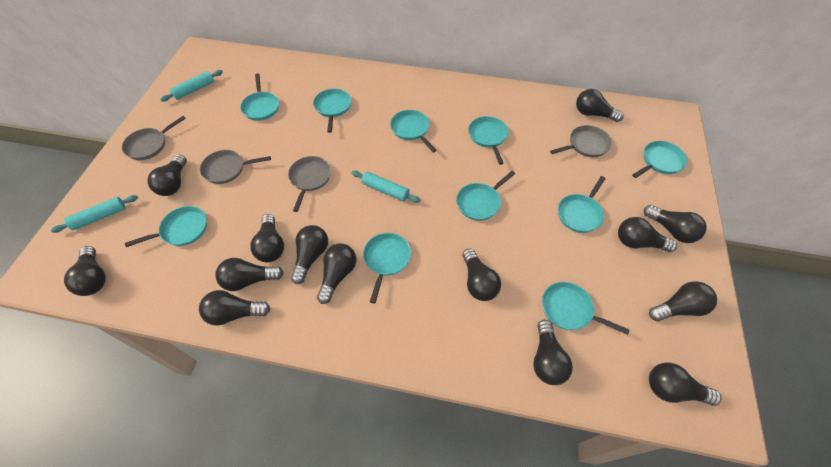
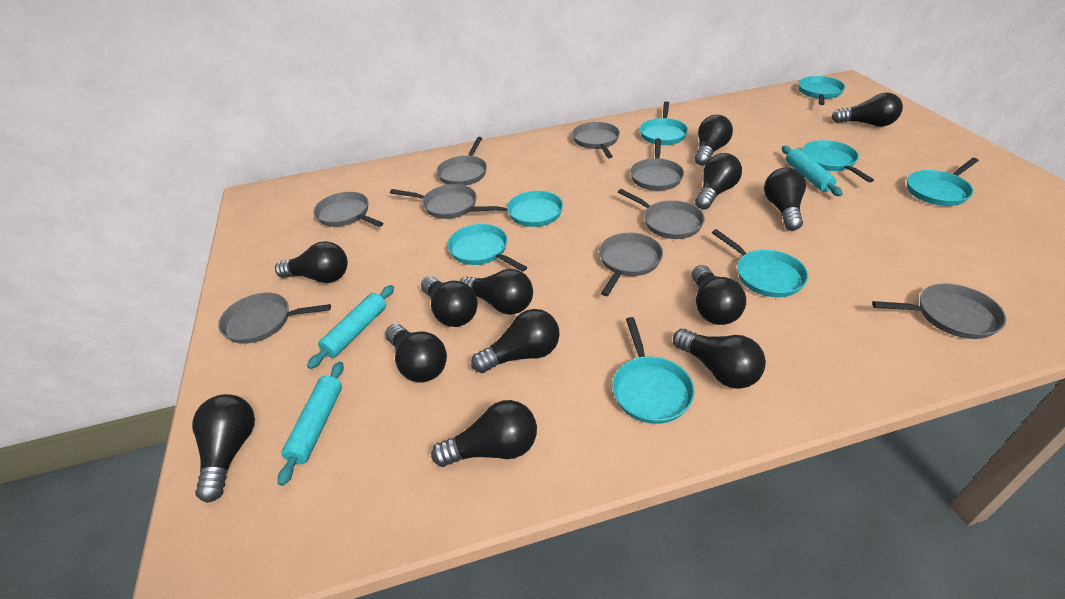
black light bulb: [64,246,106,296] [147,155,187,196] [199,290,270,326] [216,258,284,291] [250,214,284,262] [291,225,328,284] [317,243,357,304] [462,248,501,301] [533,320,573,385] [576,89,624,122] [618,217,677,252] [644,205,707,243] [649,281,717,321] [649,362,722,406] = 14 -> [192,394,255,503] [275,241,348,283] [385,324,447,383] [421,276,478,327] [431,400,537,467] [460,269,533,315] [471,309,560,373] [673,329,766,389] [692,265,746,325] [695,115,733,166] [695,153,742,210] [764,167,806,231] [831,93,903,127] = 13
grey pan: [122,116,186,160] [200,150,271,184] [288,156,331,212] [550,125,612,157] = 4 -> [218,293,331,344] [313,192,383,227] [390,184,477,219] [437,137,487,186] [572,122,620,158] [599,233,663,296] [618,189,705,239] [630,138,684,191] [872,283,1006,339] = 9
turquoise pan: [125,206,207,247] [240,73,279,121] [313,88,351,133] [363,233,411,304] [390,110,437,153] [456,171,515,221] [468,116,508,165] [542,282,629,335] [558,176,606,233] [632,141,687,178] = 10 -> [447,224,527,272] [470,191,563,227] [612,317,695,424] [640,101,688,145] [712,229,808,297] [798,76,846,105] [802,140,874,183] [907,158,979,206] = 8

